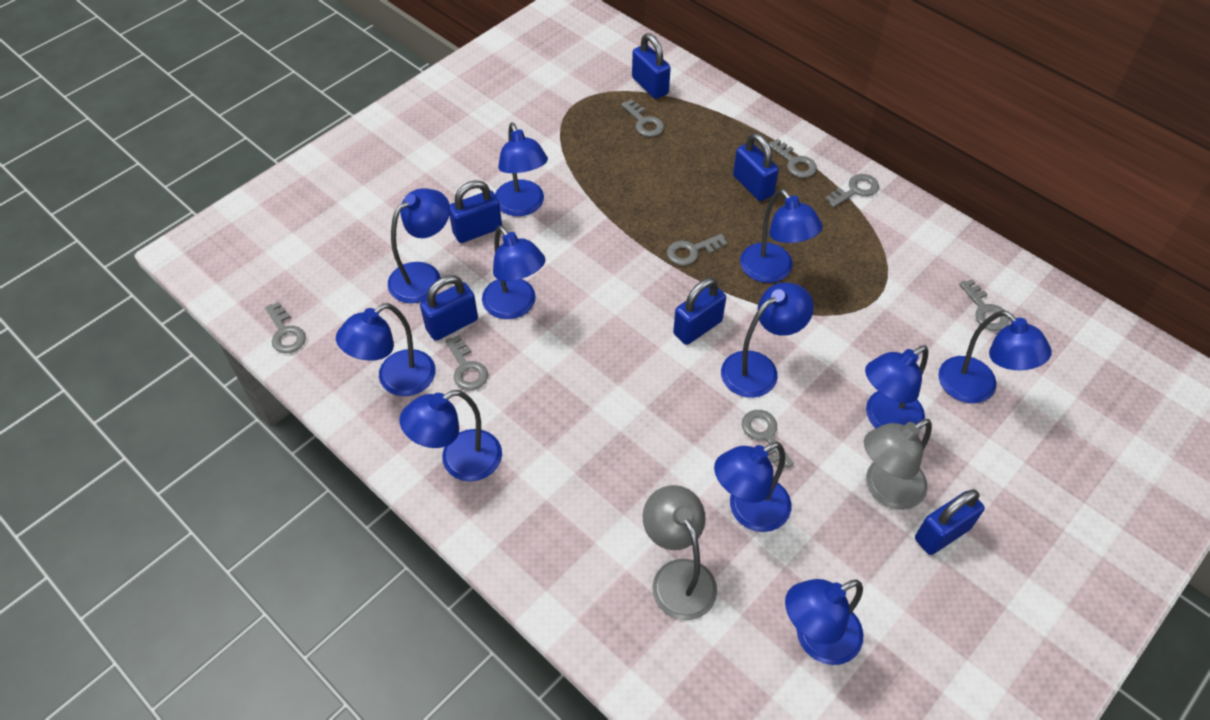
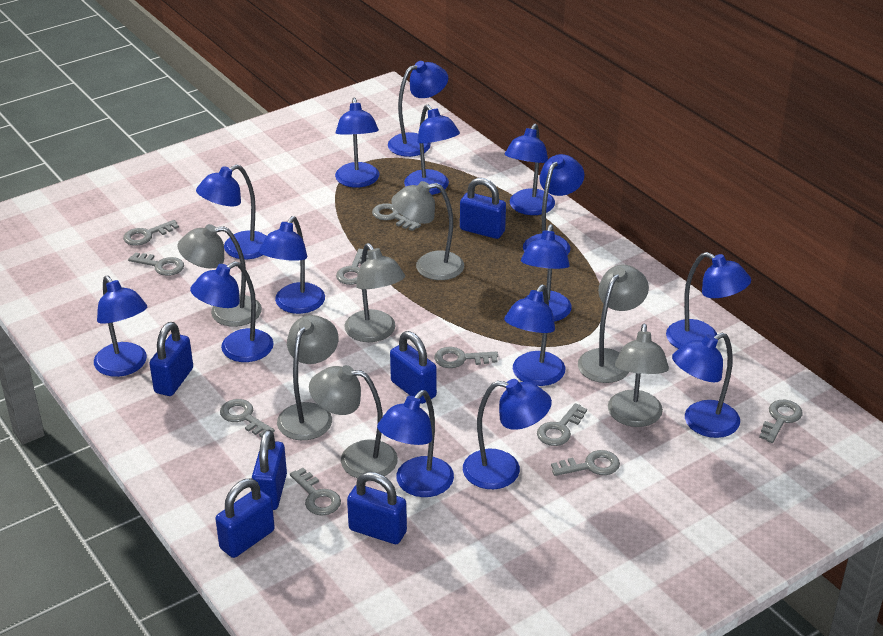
blue lamp: [336,303,436,396] [388,188,450,303] [399,390,502,482] [482,226,545,319] [495,123,548,216] [714,442,791,532] [721,282,814,398] [740,189,823,283] [785,579,863,665] [865,345,928,429] [938,310,1052,403] = 11 -> [94,276,147,377] [190,261,274,362] [196,164,266,259] [259,216,325,314] [335,98,379,188] [377,390,454,497] [388,61,448,157] [404,105,460,195] [463,379,552,489] [504,285,565,386] [505,124,555,215] [521,224,572,322] [523,154,584,256] [666,252,751,349] [672,333,740,438] = 15
grey key: [265,302,306,353] [445,335,488,390] [621,99,664,137] [667,234,727,266] [742,410,794,468] [769,139,817,178] [825,174,879,207] [959,279,1009,331] = 8 -> [123,220,179,246] [128,252,184,276] [220,399,275,437] [290,468,341,515] [336,249,369,285] [372,203,421,231] [434,347,498,368] [537,403,587,446] [551,450,620,476] [759,400,803,443] = 10
grey lamp: [643,485,717,620] [864,419,932,510] = 2 -> [177,224,262,327] [277,315,339,440] [309,365,398,478] [344,243,405,342] [391,181,464,280] [578,265,649,383] [608,324,669,427] = 7

